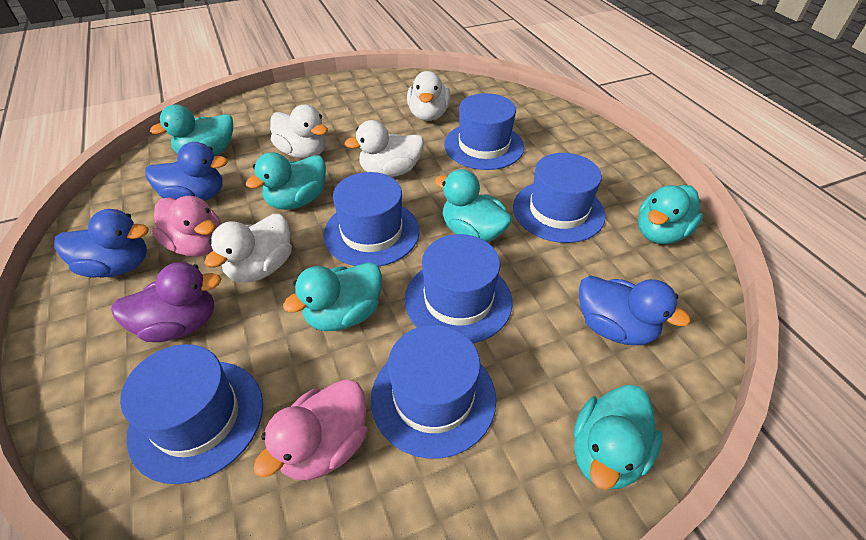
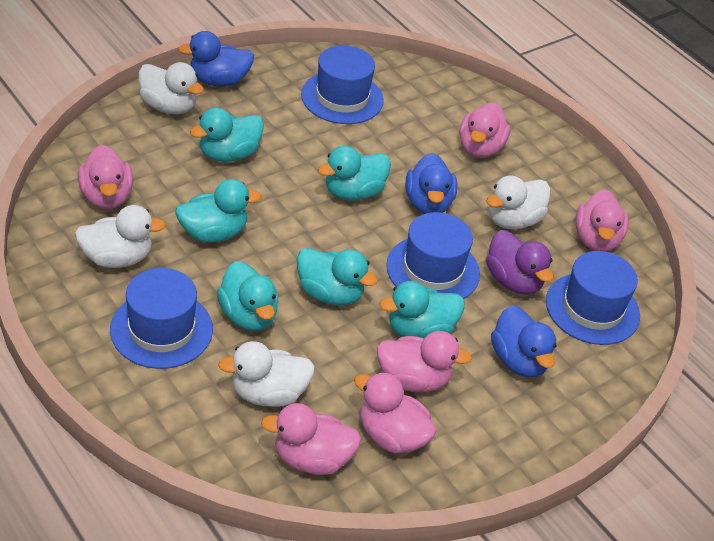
blue hat: [120,344,263,484] [323,172,420,266] [371,325,496,459] [405,234,512,343] [444,93,524,170] [513,153,605,243] = 6 -> [110,268,213,369] [301,45,384,124] [386,212,480,299] [546,251,640,345] = 4
pink duck: [152,196,220,257] [253,379,367,480] = 2 -> [78,145,133,209] [261,403,362,475] [354,372,437,453] [377,331,472,392] [460,102,511,158] [575,190,629,252] = 6

